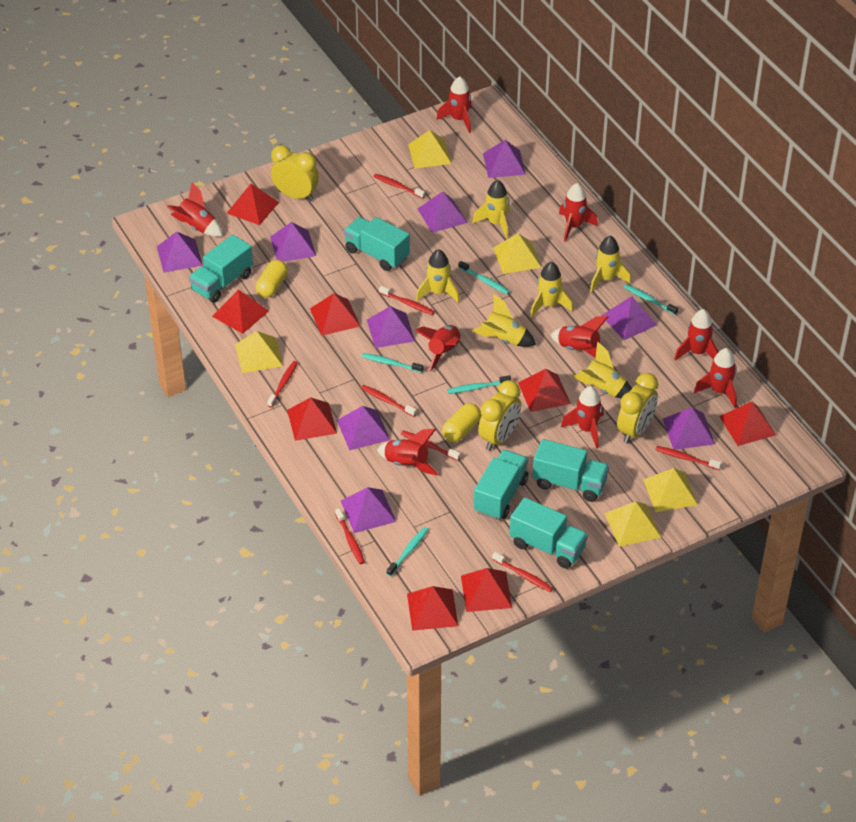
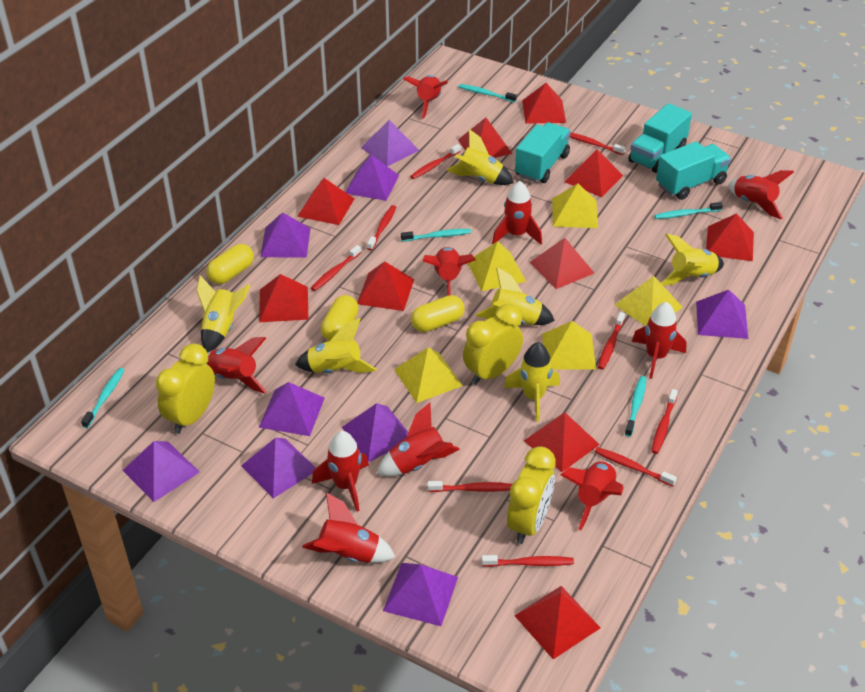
red pyramid: [212,289,269,334] [227,184,279,225] [287,397,337,441] [310,293,360,336] [407,586,458,631] [461,568,512,612] [518,369,571,412] [719,402,776,446] = 8 -> [259,274,308,322] [297,178,354,225] [357,261,414,311] [458,118,513,158] [514,586,601,660] [522,83,566,124] [524,413,600,472] [530,238,594,289] [565,149,623,197] [706,213,754,261] = 10
red rocket: [167,183,222,237] [377,429,438,475] [415,325,461,372] [436,76,472,133] [551,316,608,358] [559,183,598,242] [561,386,604,449] [674,309,719,360] [694,348,737,408] = 9 -> [206,337,267,394] [302,493,395,563] [312,431,369,512] [377,403,460,476] [403,75,448,118] [422,247,476,296] [492,181,542,245] [561,461,624,530] [632,302,686,379] [728,170,794,220] = 10
red toothbrush: [267,361,298,407] [335,508,365,564] [361,385,416,417] [373,174,425,198] [379,286,435,315] [401,430,460,461] [492,552,553,592] [655,446,721,470] = 8 -> [311,245,361,291] [367,205,396,250] [410,144,461,179] [427,481,512,492] [481,555,574,567] [570,133,626,155] [595,447,677,487] [598,312,625,370] [651,389,678,454] = 9
turquoise truck: [189,235,253,303] [344,217,410,271] [474,450,528,520] [510,498,588,569] [532,439,609,502] = 5 -> [515,122,571,183] [629,103,692,173] [656,141,731,200] = 3
yellow capsule: [255,260,288,298] [442,403,481,442] = 2 -> [206,244,254,284] [321,295,359,341] [411,295,465,332] = 3

